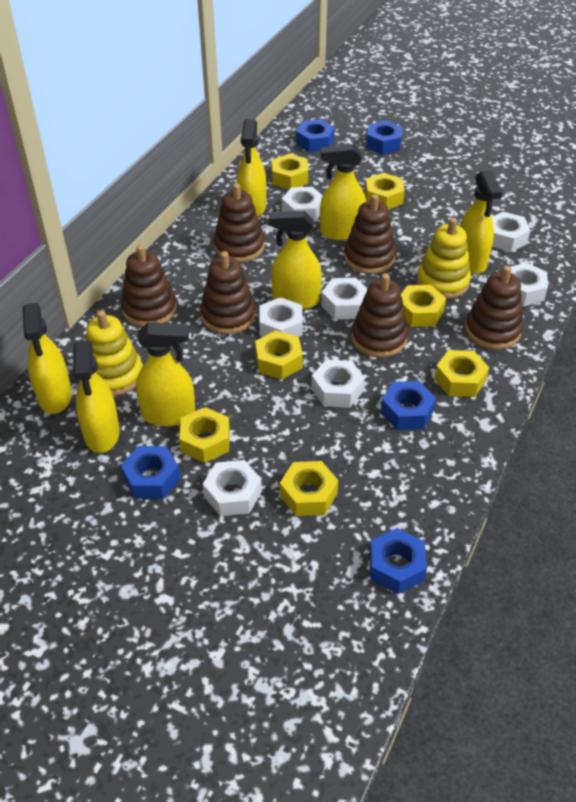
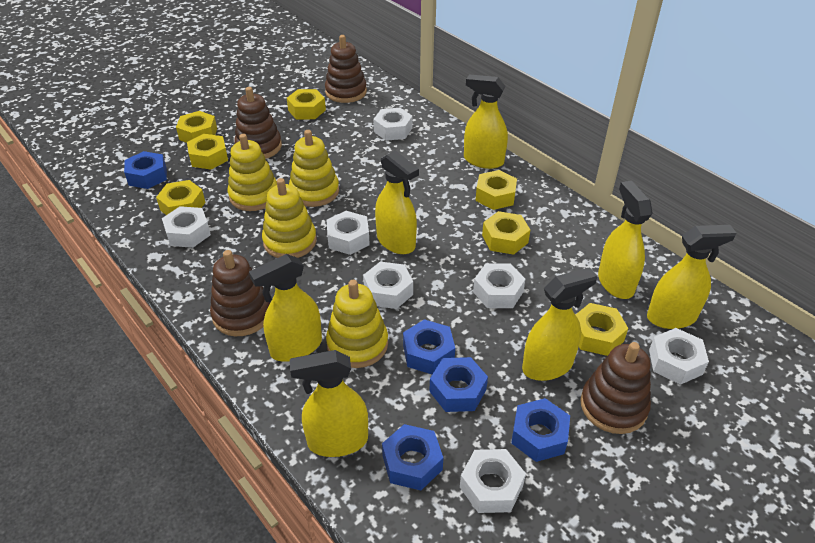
brown stacking toy: [121,245,177,327] [200,251,256,334] [214,183,265,263] [344,194,396,274] [351,273,408,358] [465,266,523,349] = 6 -> [210,250,270,336] [234,87,282,159] [325,35,367,103] [580,342,651,434] = 4
yellow stacking toy: [85,310,142,396] [417,218,471,299] = 2 -> [228,134,277,211] [262,178,317,258] [289,130,339,207] [326,280,388,368] = 4

